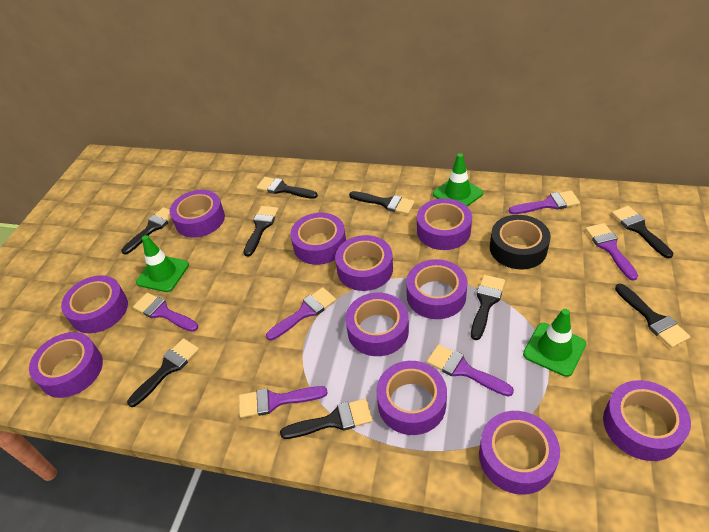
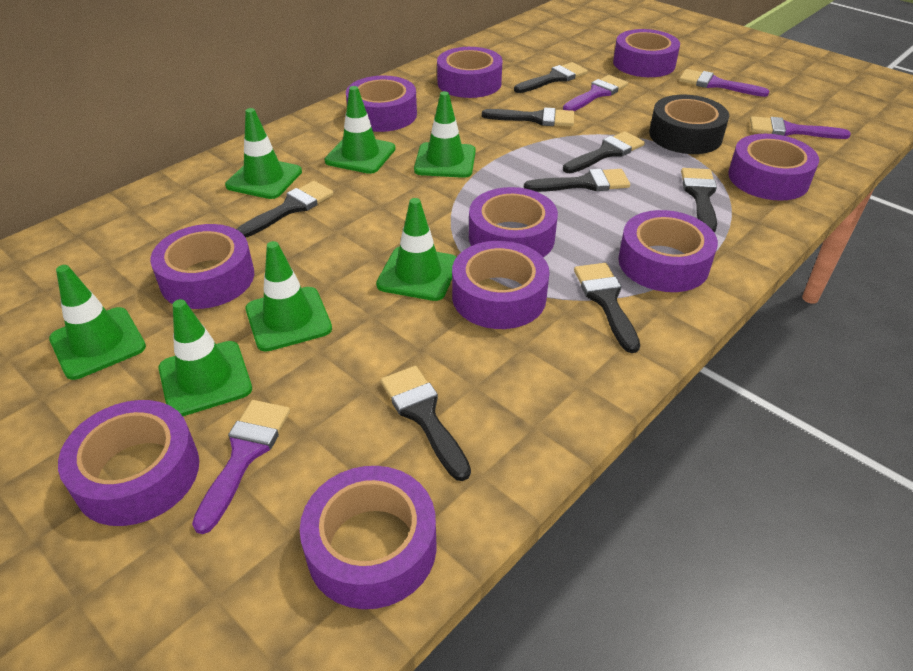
black brush: [121,207,172,255] [127,338,199,407] [244,206,279,257] [256,177,318,199] [280,398,373,439] [349,191,415,214] [471,275,505,340] [611,206,674,259] [615,284,690,348] = 9 -> [237,181,334,237] [381,366,471,481] [482,107,574,127] [514,62,588,93] [524,168,630,192] [563,131,645,173] [574,263,640,353] [681,168,717,232] = 8
green traffic cone: [136,235,189,292] [433,153,483,206] [523,309,586,377] = 3 -> [49,265,146,380] [158,299,252,416] [225,108,302,199] [246,241,332,352] [325,86,395,174] [376,198,456,301] [414,91,476,178] = 7
purple brush: [133,293,198,332] [239,386,328,418] [266,287,336,341] [427,344,514,397] [509,190,580,214] [585,223,638,281] = 6 -> [192,400,290,534] [563,75,628,111] [679,69,769,97] [750,116,851,139] = 4
purple tape: [29,332,103,398] [61,275,128,333] [170,190,225,238] [290,213,346,265] [335,235,393,291] [345,293,409,356] [376,361,447,435] [406,259,467,319] [417,198,472,250] [479,411,560,495] [603,380,691,461] = 11 -> [58,400,199,526] [150,224,254,309] [300,466,437,609] [346,75,417,132] [437,47,502,98] [452,241,549,329] [469,187,558,257] [613,29,680,77] [618,210,718,292] [728,134,819,201] = 10

